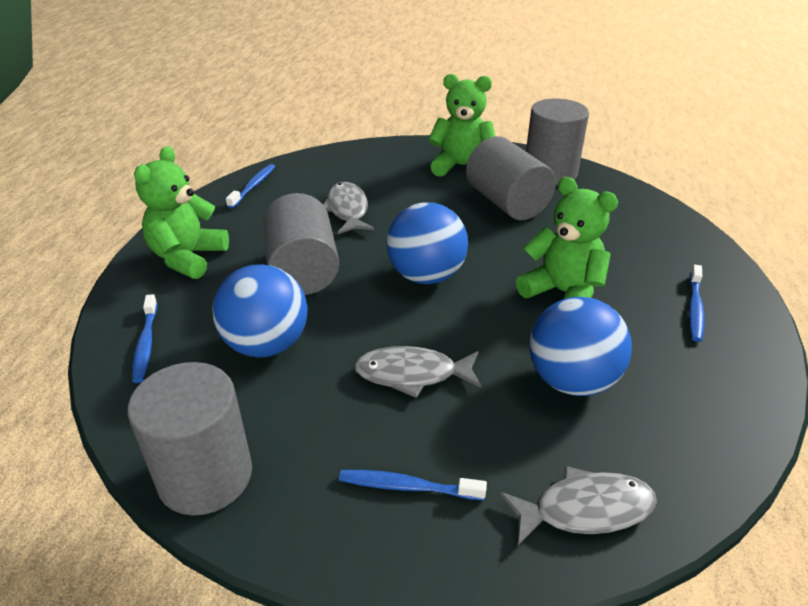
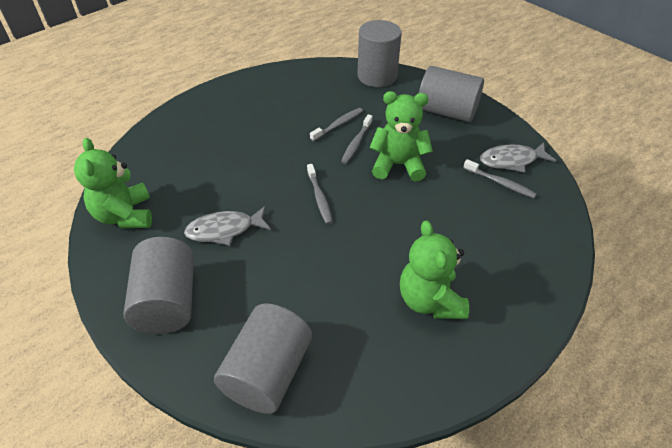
blue ball: [212,264,308,358] [387,202,468,284] [529,297,632,396] = 3 -> none = 0
blue toothbrush: [132,294,157,383] [226,164,275,209] [339,470,487,500] [689,264,705,342] = 4 -> none = 0
grey fish: [323,182,374,235] [354,346,482,398] [499,466,657,546] = 3 -> [184,206,271,246] [480,142,556,173] = 2
grey toothbrush: none = 0 -> [307,164,333,224] [310,108,363,142] [341,114,372,164] [463,159,537,198] = 4

